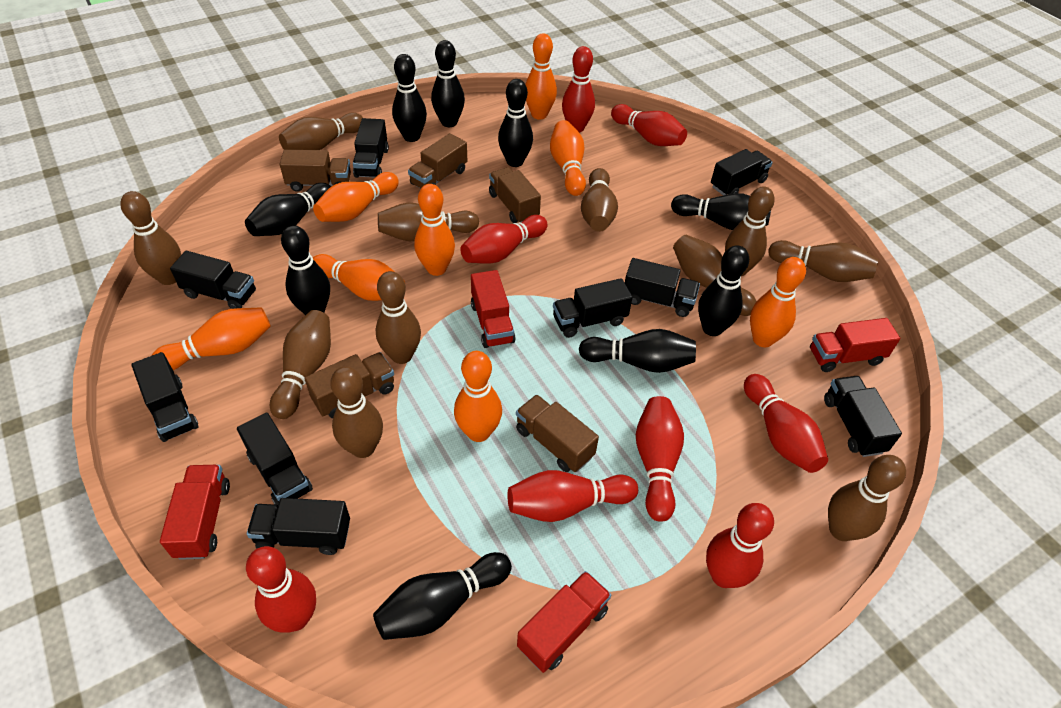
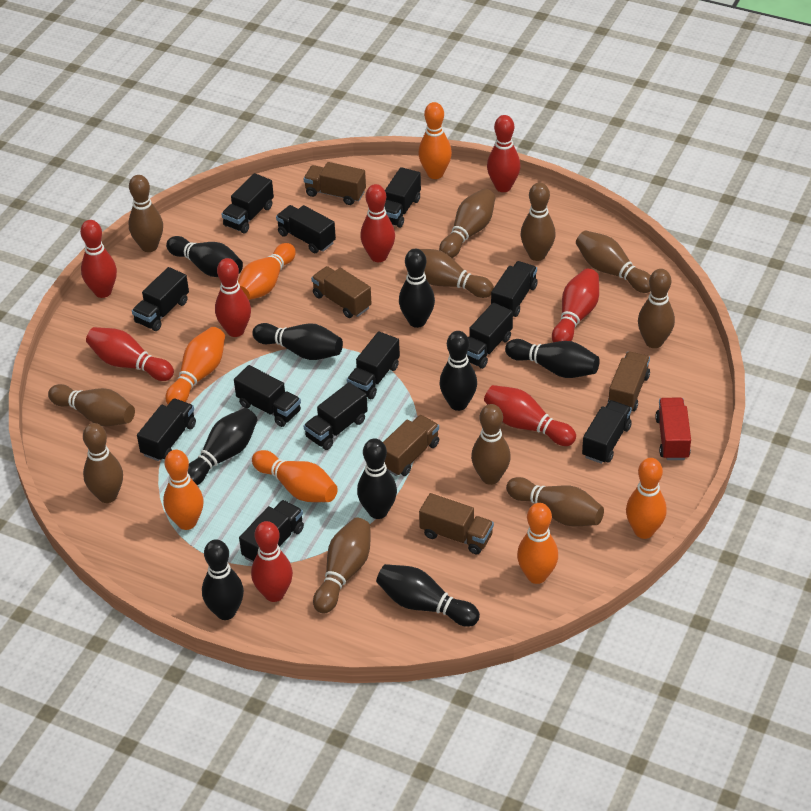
black truck: [131,352,198,442] [170,251,256,309] [237,412,313,505] [247,498,350,555] [353,118,389,178] [553,278,633,338] [625,258,700,317] [711,149,773,195] [824,376,902,457] = 9 -> [132,267,189,331] [137,398,196,461] [221,173,274,233] [234,365,301,427] [239,500,304,563] [276,205,336,253] [304,382,368,450] [347,331,400,399] [384,167,421,228] [467,302,513,369] [491,261,538,317] [582,400,632,464] = 12
orange bowling pin: [152,307,271,370] [313,172,399,222] [313,254,405,301] [414,184,455,276] [454,351,502,442] [525,33,557,120] [550,120,586,196] [750,257,806,347] = 8 -> [163,450,204,530] [166,327,225,404] [238,243,296,300] [252,450,338,502] [418,102,452,179] [517,503,558,584] [626,458,667,539] = 7
red truck: [160,465,230,560] [471,270,516,348] [517,571,611,673] [810,318,900,372] = 4 -> [655,398,691,460] = 1

